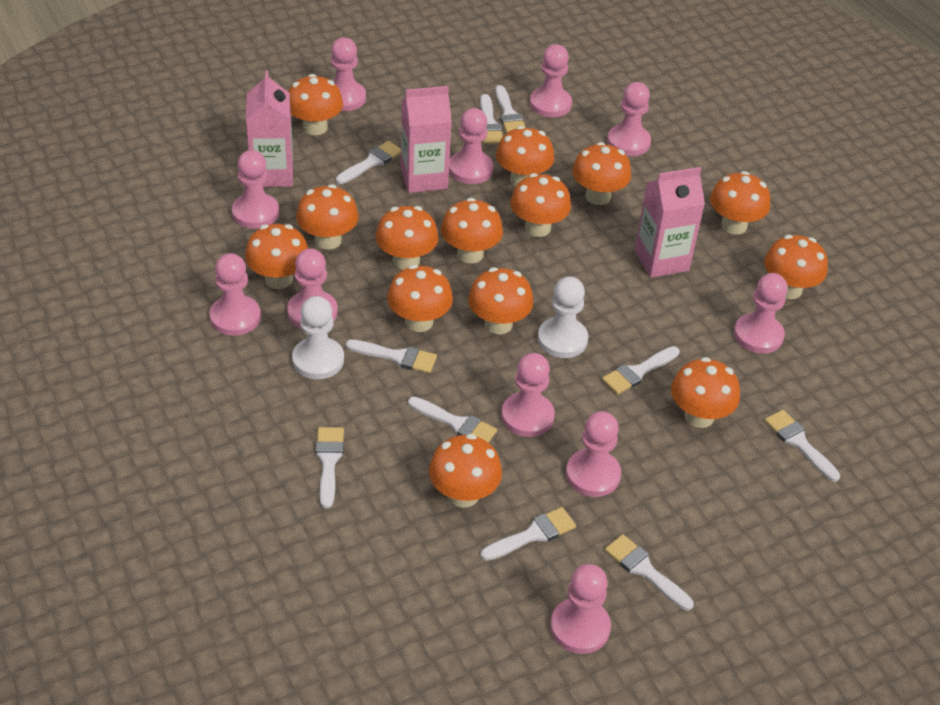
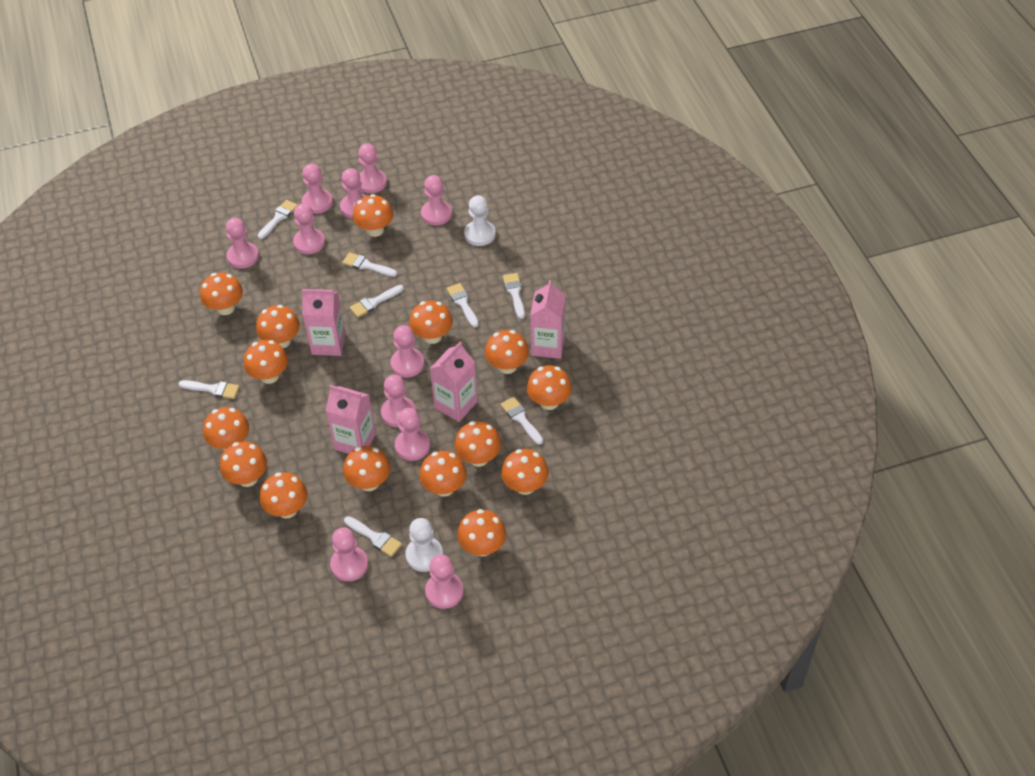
orange mushroom: [245,224,308,289] [288,74,343,135] [296,184,359,250] [376,206,438,270] [387,265,453,332] [429,434,502,508] [441,198,503,263] [468,267,534,334] [496,126,555,186] [510,173,571,237] [572,142,631,205] [671,357,740,428] [710,171,770,234] [764,235,828,299] = 14 -> [200,273,243,315] [203,407,249,451] [220,442,267,487] [244,340,288,384] [256,305,300,348] [260,472,308,519] [343,446,390,491] [353,194,393,237] [409,301,453,344] [419,451,467,497] [455,421,501,467] [457,509,506,557] [485,330,529,374] [501,449,549,495] [527,365,572,410] = 15
pink carton: [246,71,293,187] [401,86,452,193] [635,167,705,278] = 3 -> [302,289,346,356] [326,385,376,454] [430,342,478,422] [530,280,566,359] = 4
white brush: [316,427,344,508] [336,141,401,184] [346,339,437,373] [408,397,497,443] [480,94,503,143] [481,507,576,561] [495,85,526,133] [602,346,680,395] [605,534,694,611] [765,410,840,482] = 10 -> [179,380,239,399] [258,200,298,239] [342,252,397,277] [344,516,402,557] [350,285,404,317] [446,283,479,327] [500,397,543,445] [503,273,525,319] = 8

